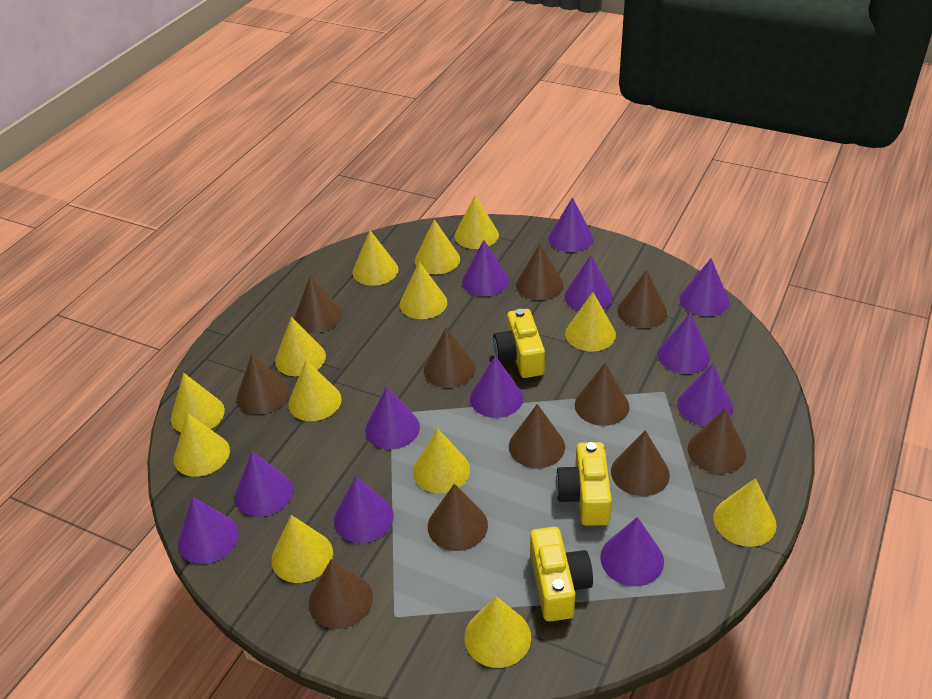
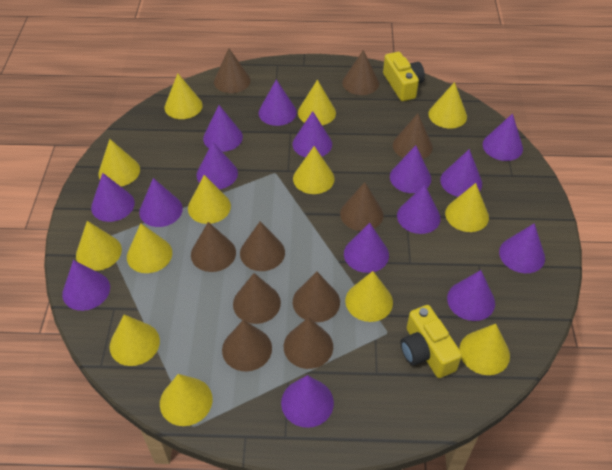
brown cone: [237,353,289,414] [294,275,342,333] [309,559,373,629] [424,327,475,388] [428,484,488,551] [509,404,565,468] [516,244,563,300] [575,363,629,426] [611,430,670,496] [617,270,667,328] [688,408,746,474] = 11 -> [191,222,236,272] [214,48,251,93] [222,320,272,372] [233,273,281,324] [240,221,285,271] [284,317,333,369] [293,272,340,322] [340,182,384,231] [342,50,379,95] [393,113,433,159] = 10
purple cone: [178,497,239,564] [235,452,293,517] [334,476,394,543] [365,386,420,449] [462,240,509,296] [470,356,523,418] [548,197,594,252] [564,255,613,311] [600,517,664,586] [657,313,710,374] [677,363,733,426] [680,258,729,316] = 12 -> [62,260,110,311] [91,173,135,222] [139,178,183,227] [197,141,238,189] [203,105,243,152] [258,80,297,126] [281,375,334,428] [293,111,332,157] [344,223,389,273] [390,145,431,193] [397,185,441,234] [440,149,482,197] [447,270,495,321] [483,113,523,161] [499,223,545,273] = 15
yellow camera: [493,309,545,378] [530,527,593,622] [556,442,612,526] = 3 -> [383,52,425,101] [400,305,462,378] = 2

